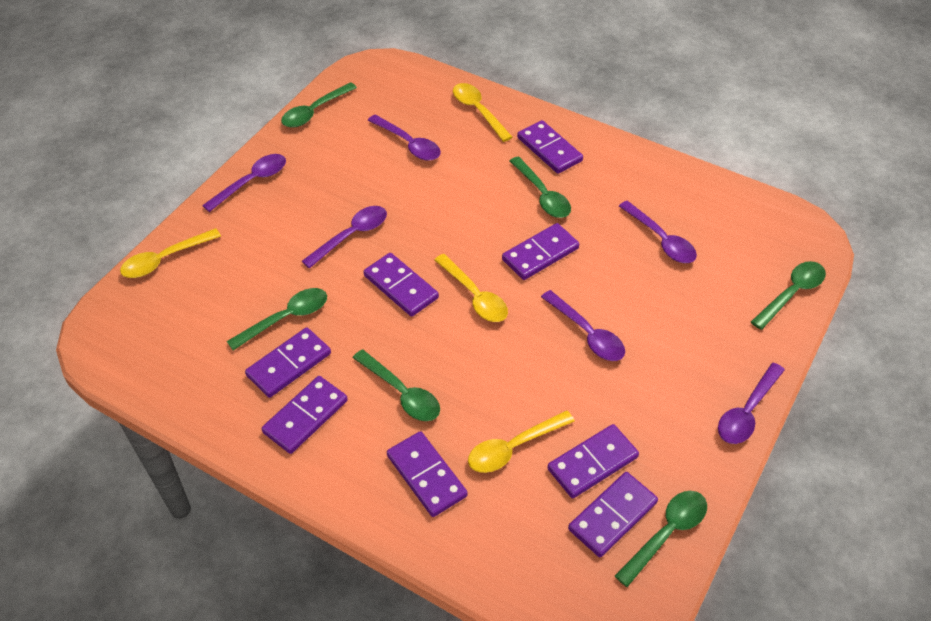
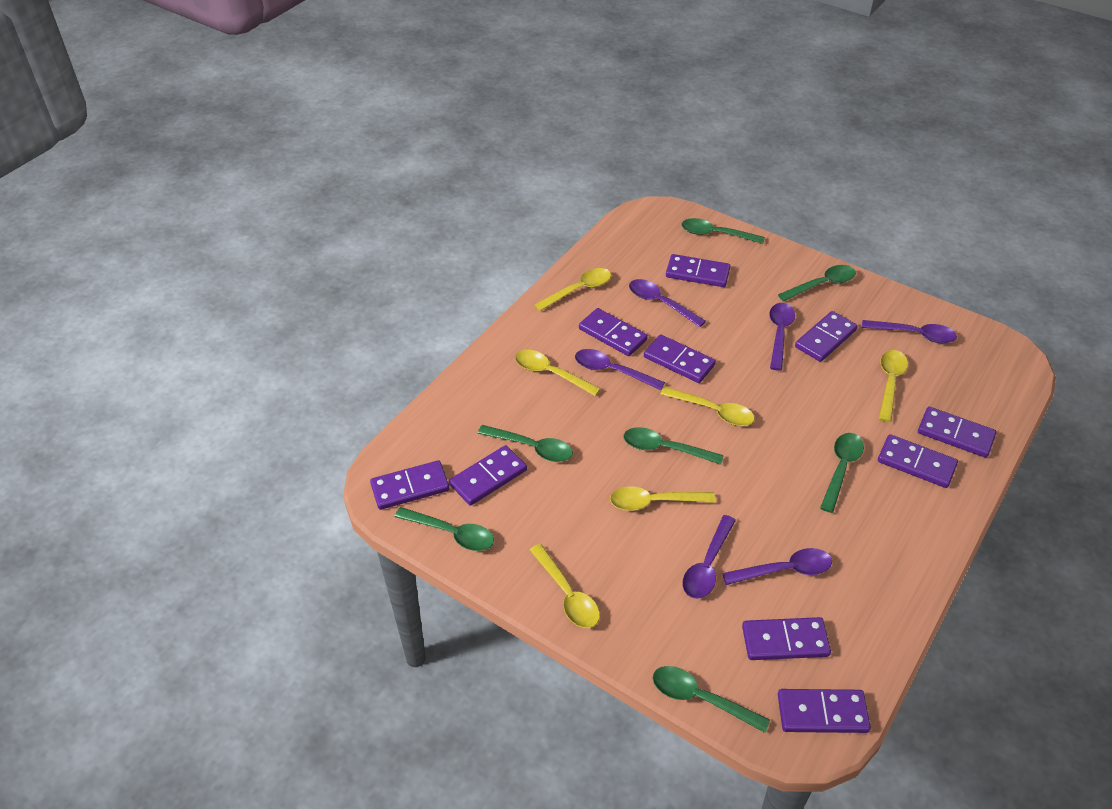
green spoon: [227,288,327,350] [281,82,357,128] [353,349,440,421] [510,156,571,218] [615,491,707,587] [751,261,826,330] = 6 -> [394,507,494,551] [477,425,573,462] [624,427,724,465] [653,666,770,733] [682,218,765,244] [778,265,856,302] [820,433,864,513] = 7
purple domino: [245,327,331,398] [262,376,348,454] [364,253,439,317] [387,431,468,517] [502,223,579,280] [517,120,583,174] [547,424,639,498] [568,472,658,557] = 8 -> [370,460,450,510] [449,445,527,506] [579,308,648,356] [644,335,716,383] [666,254,730,287] [742,617,831,660] [778,689,871,733] [795,311,858,362] [878,434,958,488] [918,407,996,458] = 10
yellow spoon: [120,228,221,278] [434,254,508,322] [453,83,512,142] [468,410,575,473] = 4 -> [515,350,601,396] [530,544,600,628] [535,268,611,311] [610,486,716,511] [660,387,755,426] [879,350,908,422] = 6

